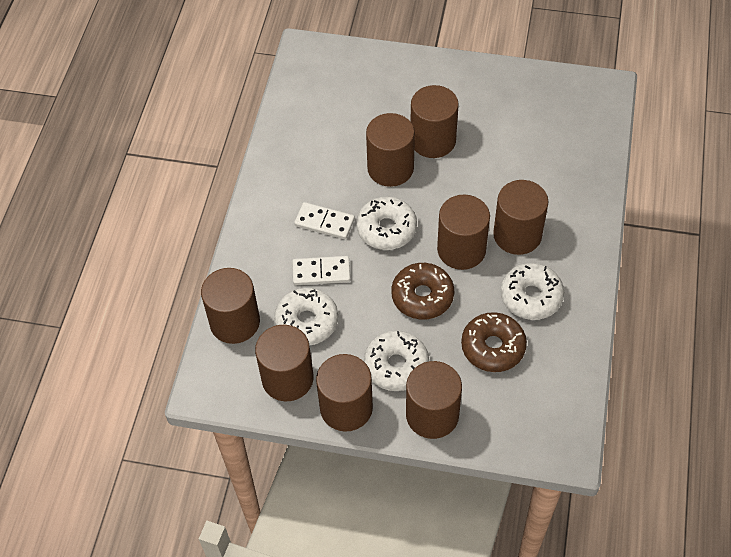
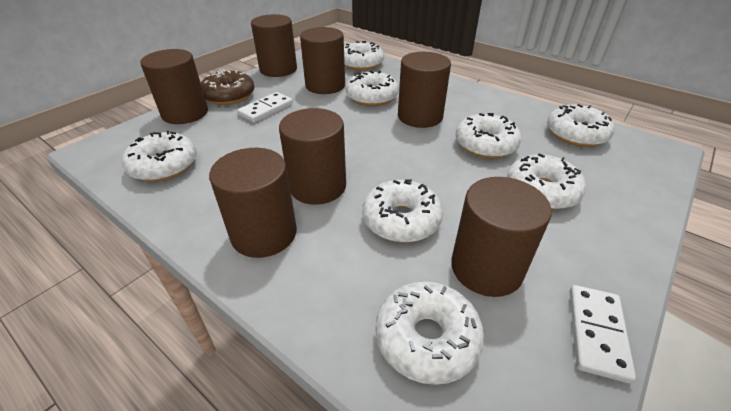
brown cylinder: [201,268,260,344] [255,325,314,401] [316,354,373,432] [366,113,415,187] [406,361,462,439] [411,85,459,158] [437,195,490,270] [493,180,548,255] = 8 -> [140,49,208,124] [209,148,297,258] [251,14,297,77] [279,108,346,205] [300,27,345,94] [398,52,451,128] [451,177,552,297] = 7
brown donut: [391,263,454,320] [461,312,527,372] = 2 -> [201,70,255,105] = 1
white donut: [274,288,338,345] [356,196,417,250] [364,331,429,391] [500,263,564,320] = 4 -> [122,131,197,182] [344,41,384,71] [346,71,399,106] [362,179,443,243] [375,281,484,385] [455,113,522,158] [507,153,586,210] [547,104,615,147] = 8

